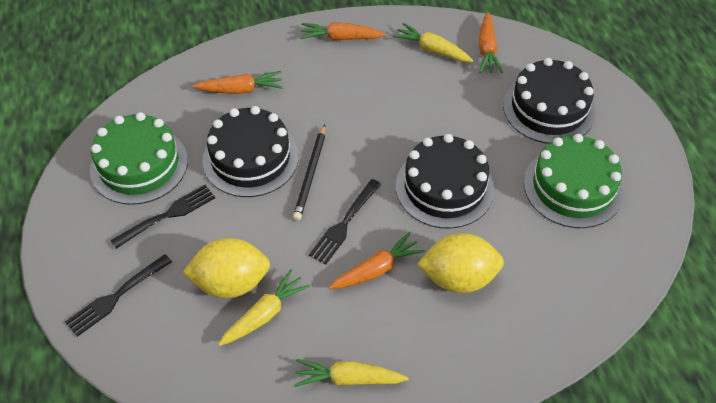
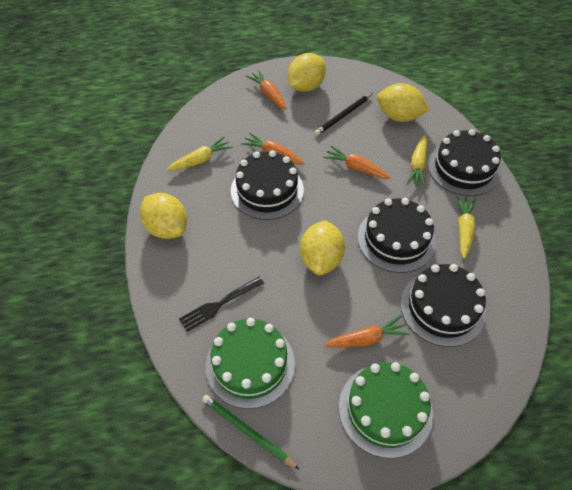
black cake: [202,106,299,197] [396,134,494,228] [503,58,596,144] = 3 -> [231,150,304,220] [357,198,436,273] [400,264,486,347] [428,129,501,196] = 4
black fork: [65,254,172,337] [110,185,215,249] [309,179,381,265] = 3 -> [179,277,264,332] = 1
green pencil: none = 0 -> [202,395,299,469] = 1
yellow lemon: [183,238,270,298] [417,233,504,293] = 2 -> [140,193,187,239] [288,53,326,92] [300,220,345,275] [377,83,430,122] = 4

